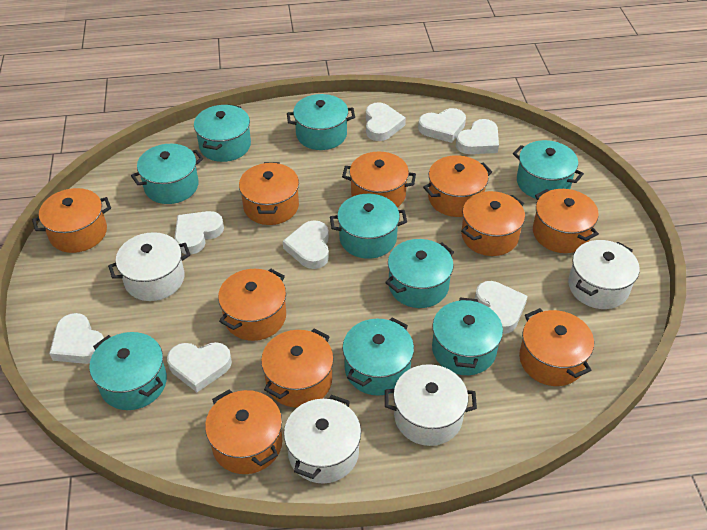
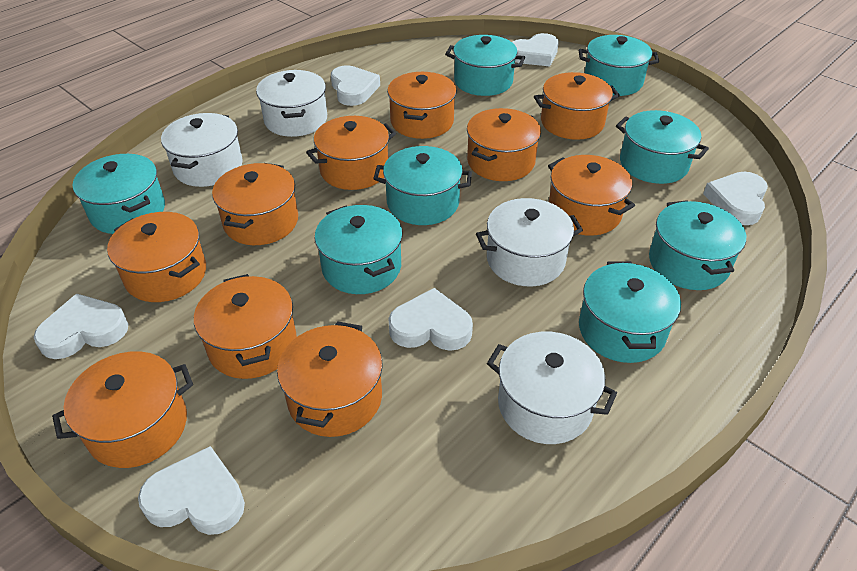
turquoise pot: [89,332,167,410] [131,144,203,204] [194,104,251,162] [287,94,355,150] [330,194,407,259] [342,318,414,396] [385,239,454,308] [432,297,503,375] [513,140,584,199] = 9 -> [72,154,165,234] [315,205,403,294] [373,146,472,225] [445,35,525,96] [579,35,659,96] [579,261,681,363] [616,110,709,184] [649,200,746,290] = 8
white heart: [49,313,104,364] [167,342,232,392] [174,211,224,254] [283,220,329,269] [366,102,406,141] [418,108,466,143] [456,119,499,154] [475,281,528,334] = 8 -> [34,293,128,359] [138,446,245,535] [331,65,380,106] [388,288,473,351] [512,33,559,66] [703,172,768,225] = 6

